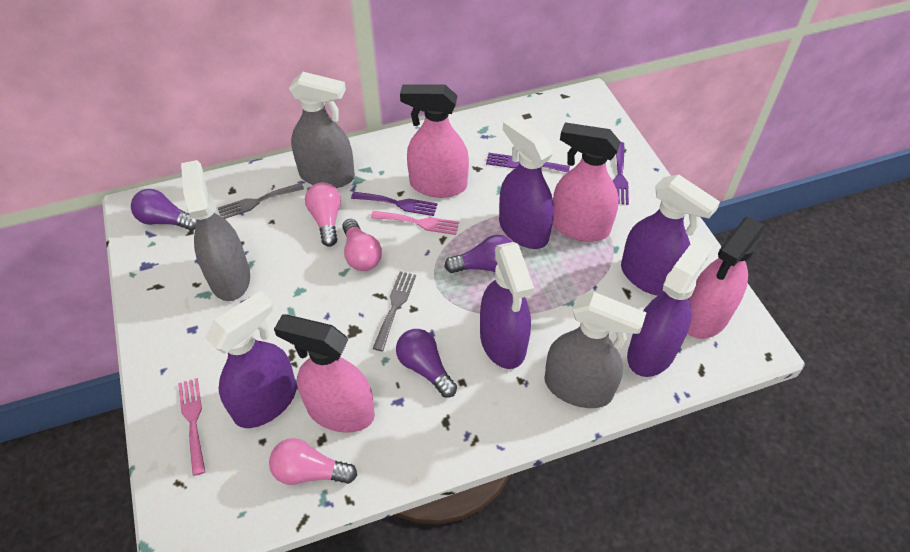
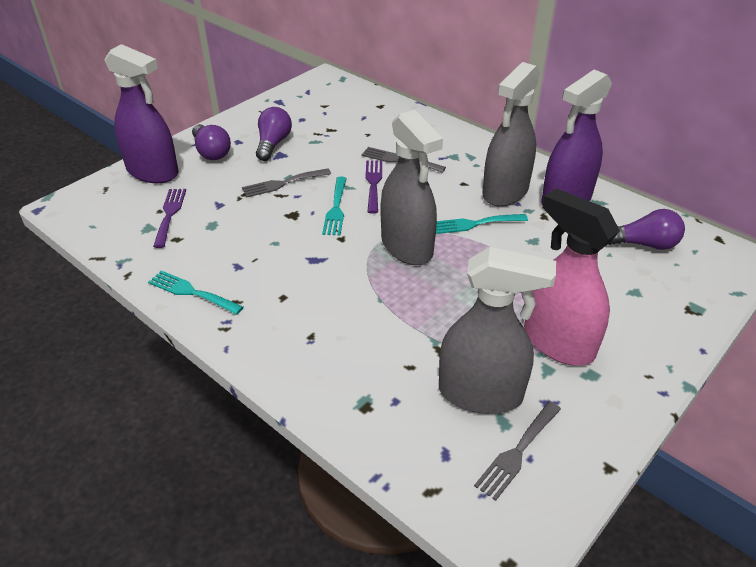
grey fork: [218,183,304,219] [372,271,416,351] = 2 -> [242,168,331,198] [362,147,446,173] [474,401,561,501] = 3
pink fork: [178,378,205,476] [371,211,459,235] = 2 -> none = 0
pink light bulb: [269,438,357,485] [305,182,341,247] [342,219,382,271] = 3 -> none = 0
pink spray bottle: [274,314,375,433] [400,85,469,198] [552,122,621,242] [687,217,765,339] = 4 -> [524,188,620,366] = 1
purple fork: [351,192,438,216] [486,153,570,173] [613,142,629,205] = 3 -> [153,189,186,248] [365,160,382,214] = 2
purple spray bottle: [205,291,297,428] [480,242,534,369] [499,116,554,249] [621,174,720,296] [627,237,712,377] = 5 -> [105,44,179,183] [541,69,612,205] = 2
turquoise fork: none = 0 -> [148,271,243,315] [322,177,347,236] [436,214,528,234] = 3

